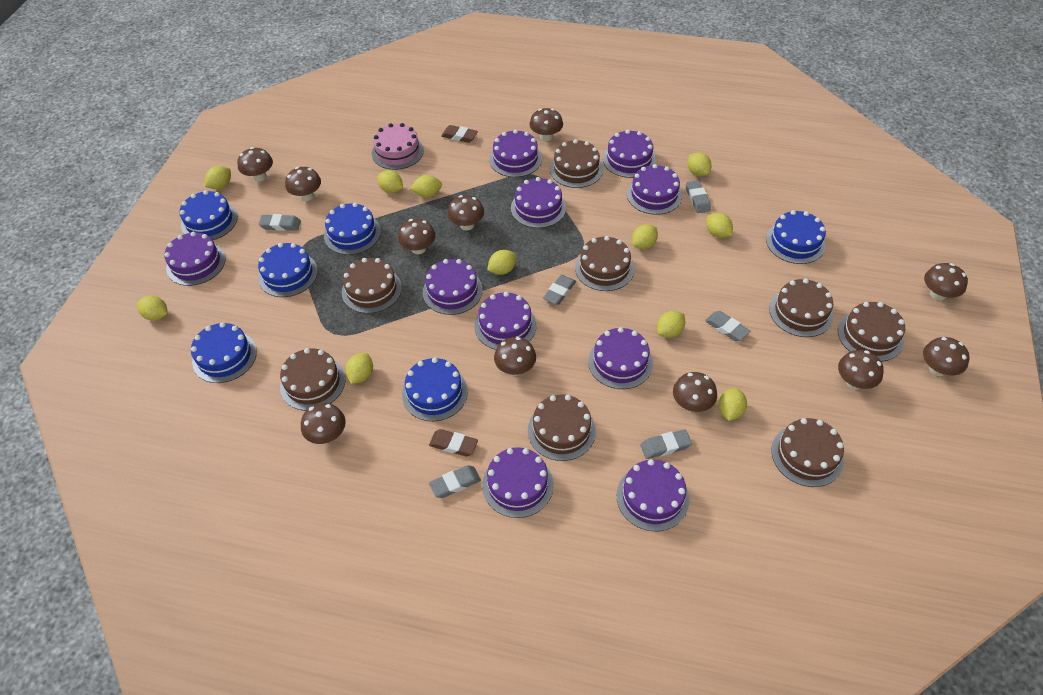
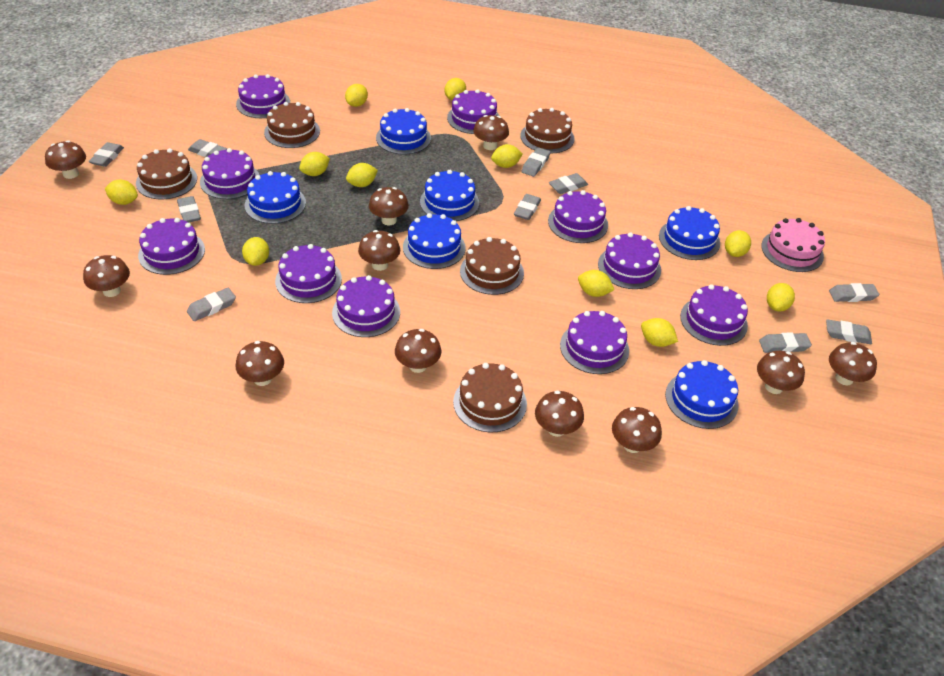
brown cake: [280,348,346,411] [342,258,402,313] [528,395,596,461] [550,139,603,188] [575,236,634,291] [769,278,833,337] [772,418,844,487] [838,302,905,362] = 8 -> [136,148,197,199] [264,102,320,148] [453,363,527,432] [460,237,524,295] [520,108,575,154] = 5
brown eraser: [429,429,478,456] [441,125,478,143] = 2 -> none = 0
grey eraser: [259,214,301,231] [429,465,481,498] [543,275,576,305] [640,429,692,459] [686,180,711,213] [705,311,750,341] = 6 -> [89,142,124,167] [177,196,201,223] [187,288,236,321] [188,139,227,157] [514,194,541,220] [521,147,550,177] [549,173,588,194] [759,332,812,353] [826,319,872,344] [829,283,879,302] = 10

